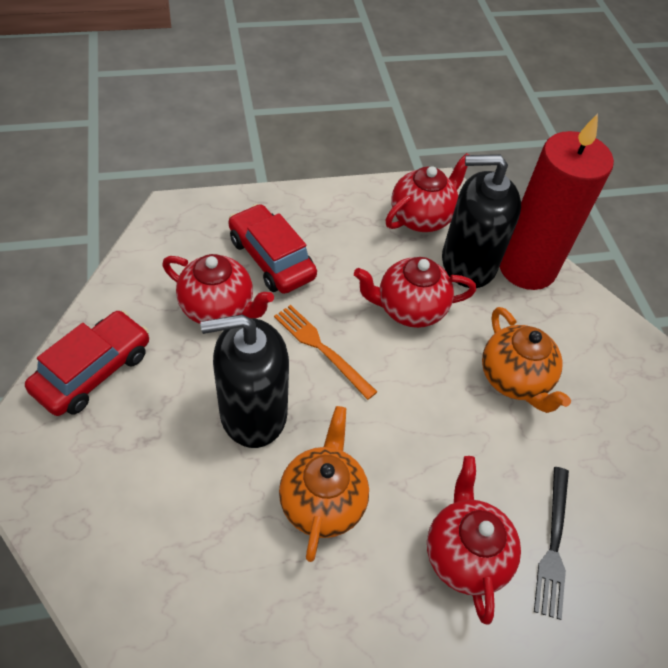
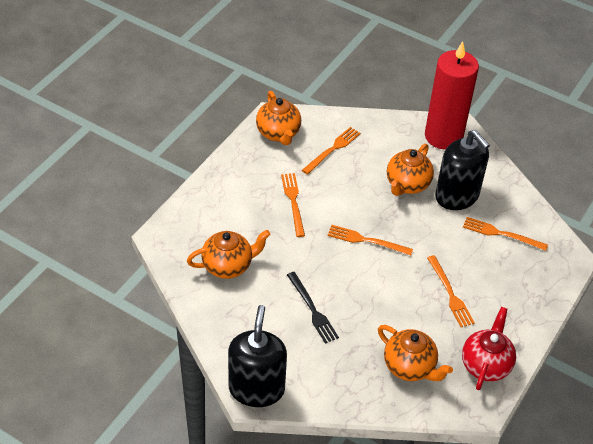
orange fork: [274,305,377,400] = 1 -> [281,173,305,237] [302,127,361,175] [327,225,413,256] [427,255,475,327] [463,217,548,251] = 5
orange teapot: [279,406,369,562] [482,307,571,413] = 2 -> [187,230,270,279] [256,91,301,145] [378,325,453,381] [387,143,434,196] = 4
red car: [25,310,149,416] [228,204,317,294] = 2 -> none = 0
red teapot: [162,254,274,324] [354,257,476,328] [385,153,469,232] [427,456,521,624] = 4 -> [462,307,516,390] = 1

